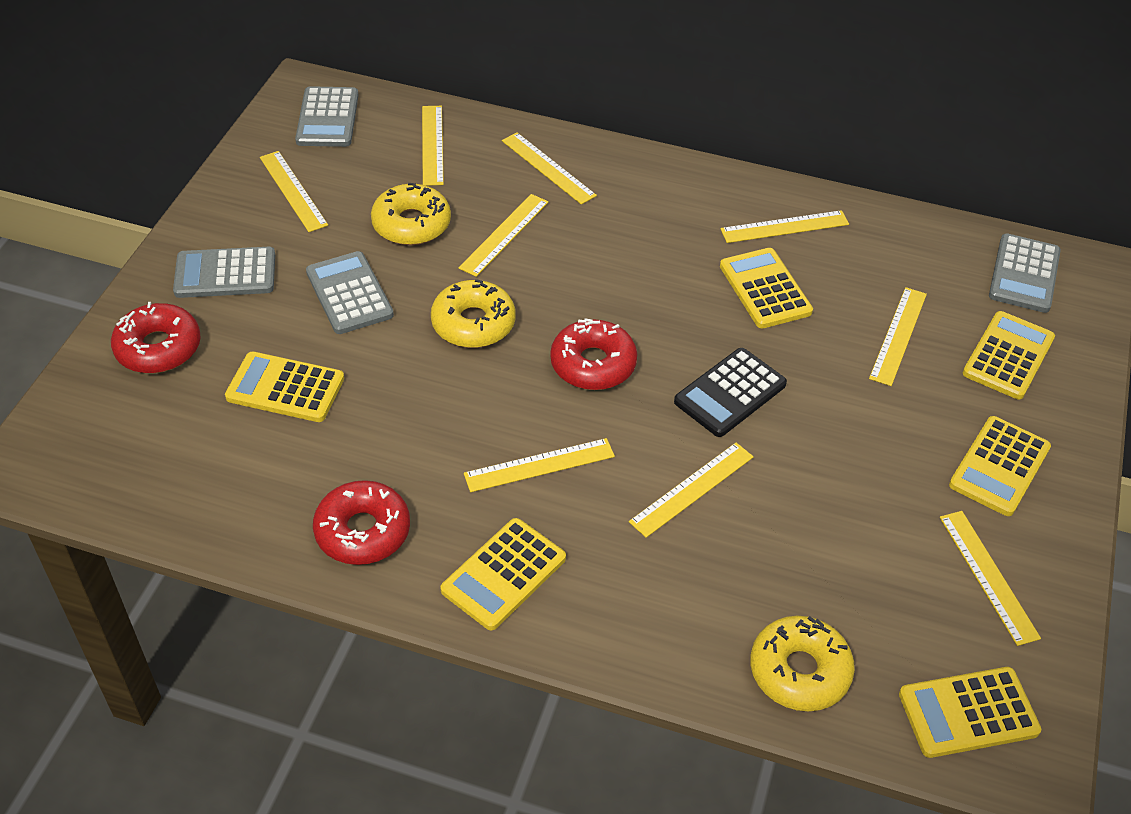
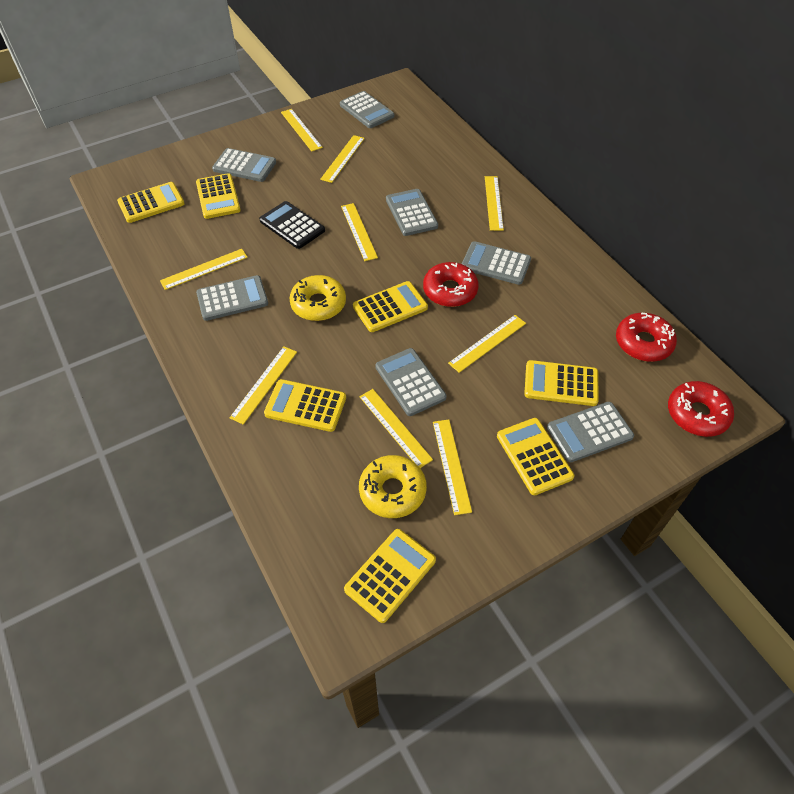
grey calculator: [173,247,275,298] [295,86,359,147] [306,251,394,334] [989,233,1061,313] = 4 -> [196,275,268,321] [212,148,276,182] [340,91,394,128] [376,348,447,416] [386,189,438,236] [462,241,531,285] [547,402,634,462] = 7
yellow calculator: [225,351,344,422] [440,518,566,630] [720,248,813,329] [899,667,1041,758] [949,416,1051,516] [963,311,1055,399] = 6 -> [117,182,184,223] [196,173,241,219] [264,379,346,432] [344,529,436,623] [353,281,428,332] [497,418,574,495] [524,360,599,406] = 7
yellow donut: [371,183,451,245] [431,279,516,348] [750,616,855,711] = 3 -> [289,275,346,321] [359,455,427,518] = 2

